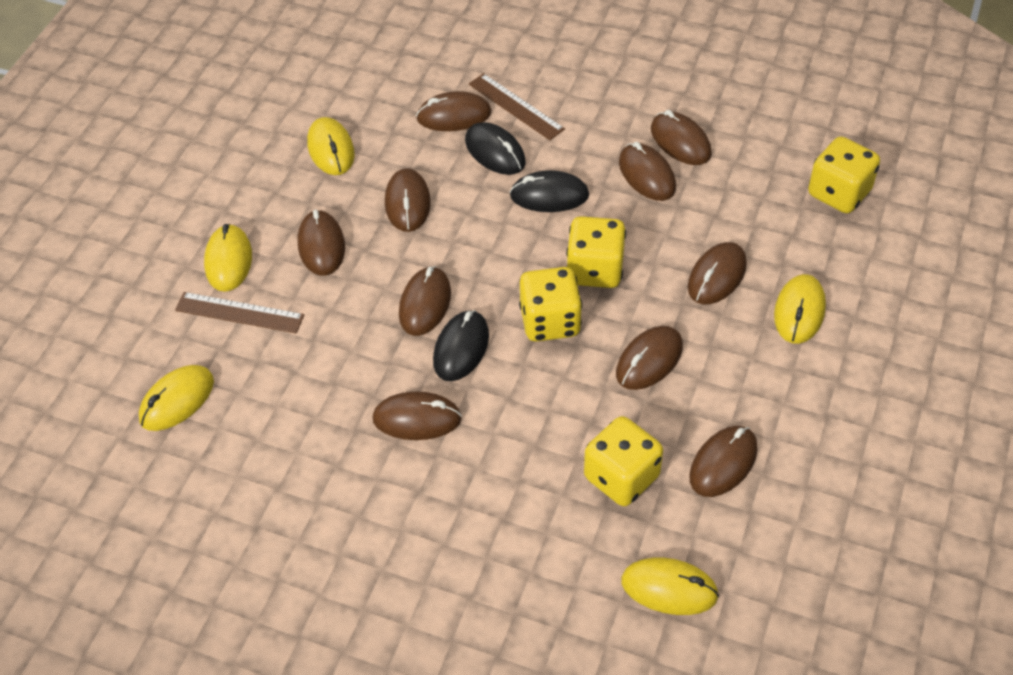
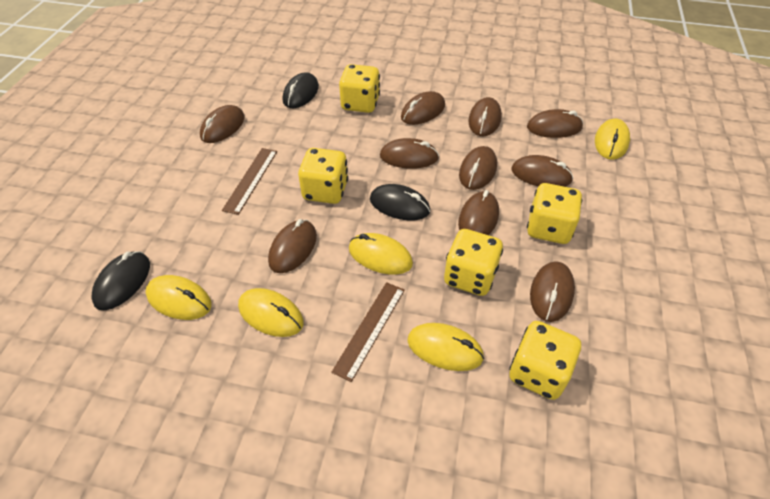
yellow dice: [519,267,582,341] [566,216,626,288] [584,416,663,506] [808,136,880,213] = 4 -> [298,148,348,204] [339,64,380,113] [444,229,503,296] [509,321,581,400] [527,183,582,244] = 5

